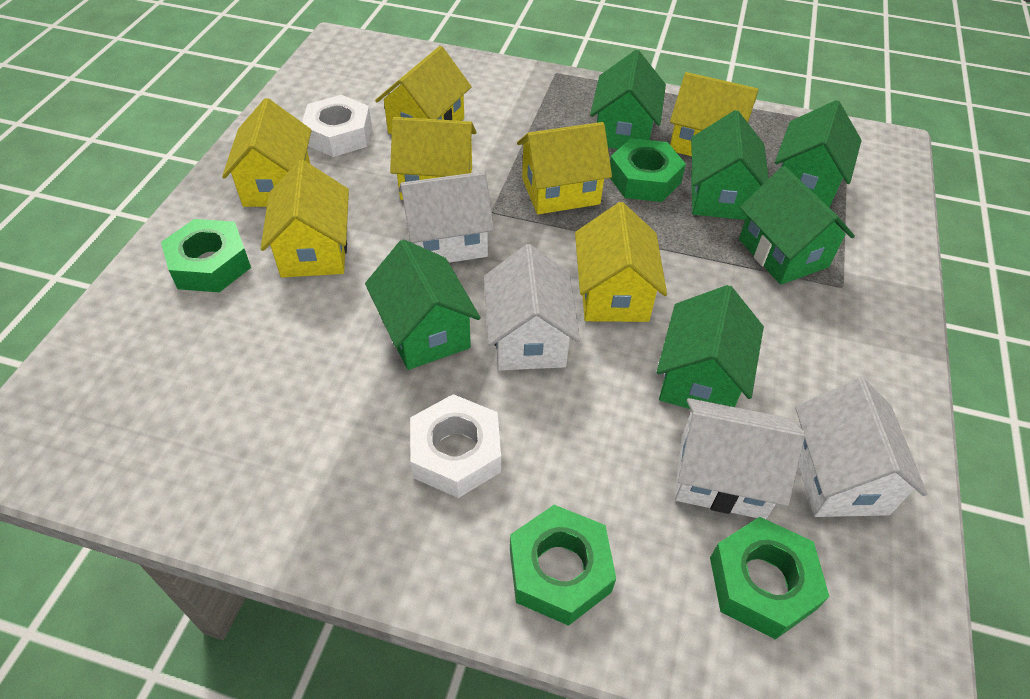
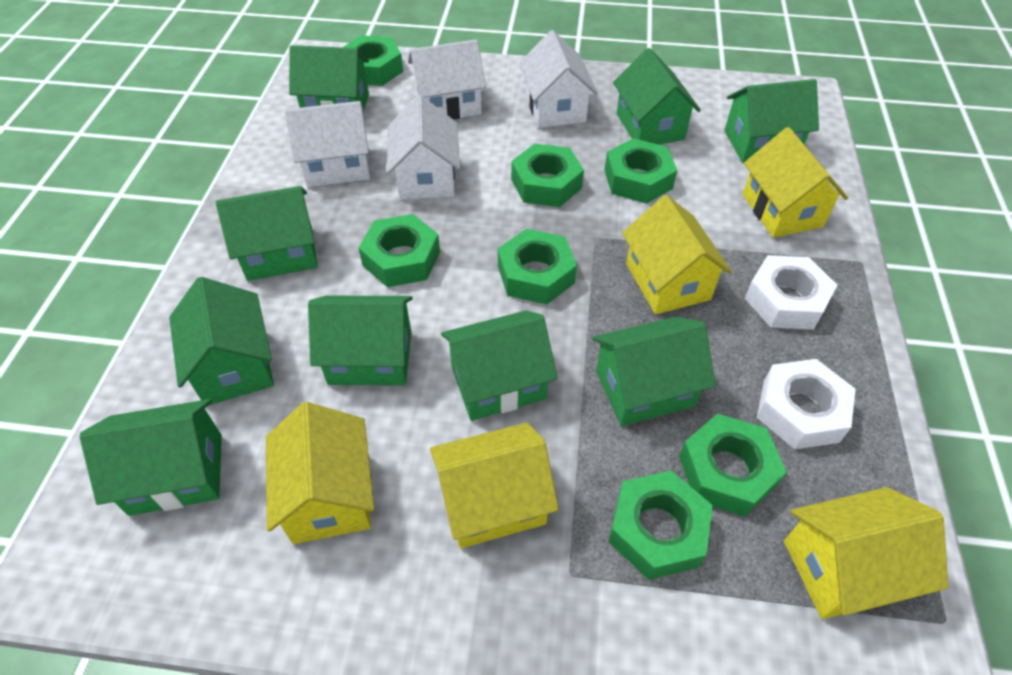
green house: [365,239,481,370] [590,50,666,149] [657,285,764,409] [691,110,769,220] [739,166,855,285] [775,100,862,208] = 6 -> [80,399,222,516] [169,277,274,406] [216,186,318,281] [289,45,369,110] [308,296,413,385] [441,310,558,421] [592,317,716,426] [613,48,701,145] [724,79,819,163] = 9
green nut: [161,219,251,292] [510,505,616,626] [610,138,686,202] [710,517,829,640] = 4 -> [344,35,403,86] [359,214,440,287] [498,229,577,304] [511,144,584,207] [605,138,677,204] [608,470,713,580] [679,414,787,517] = 7
yellow house: [222,98,312,207] [261,160,349,277] [375,46,472,134] [390,117,476,200] [517,122,612,214] [575,202,667,322] [670,72,758,156] = 7 -> [266,402,374,544] [430,423,559,548] [622,195,732,314] [743,127,848,238] [784,487,948,619] = 5

